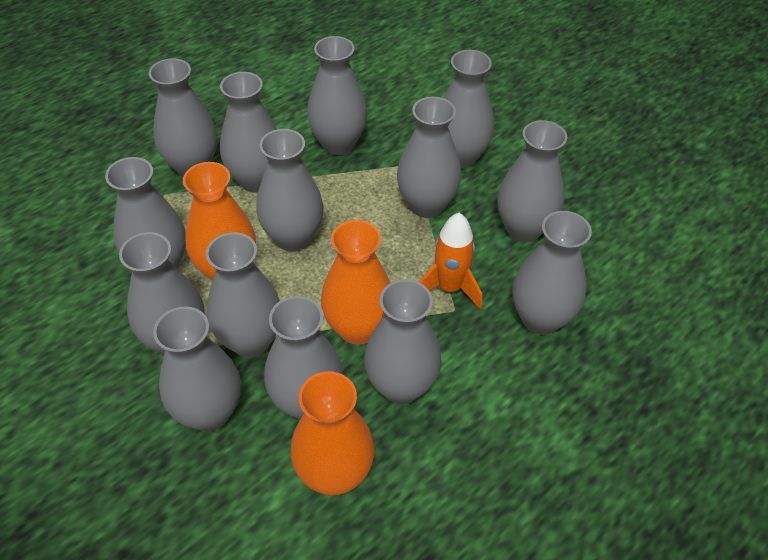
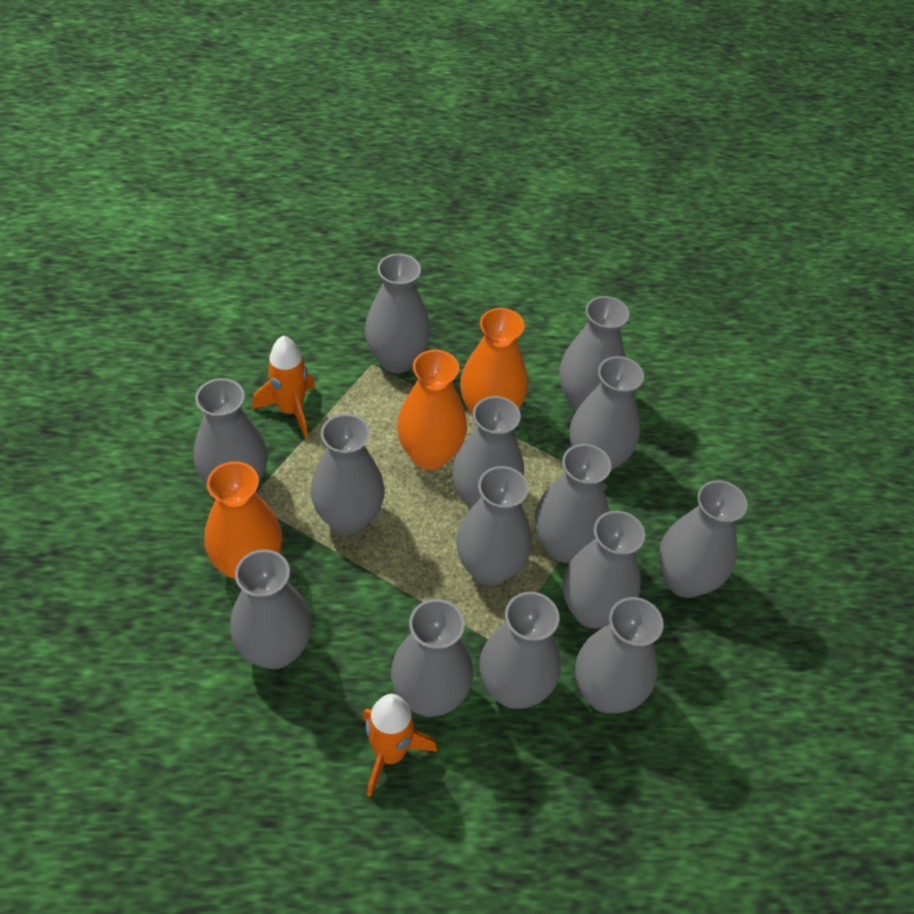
orange rocket: [419,213,482,309] = 1 -> [252,335,315,438] [362,694,437,797] = 2

